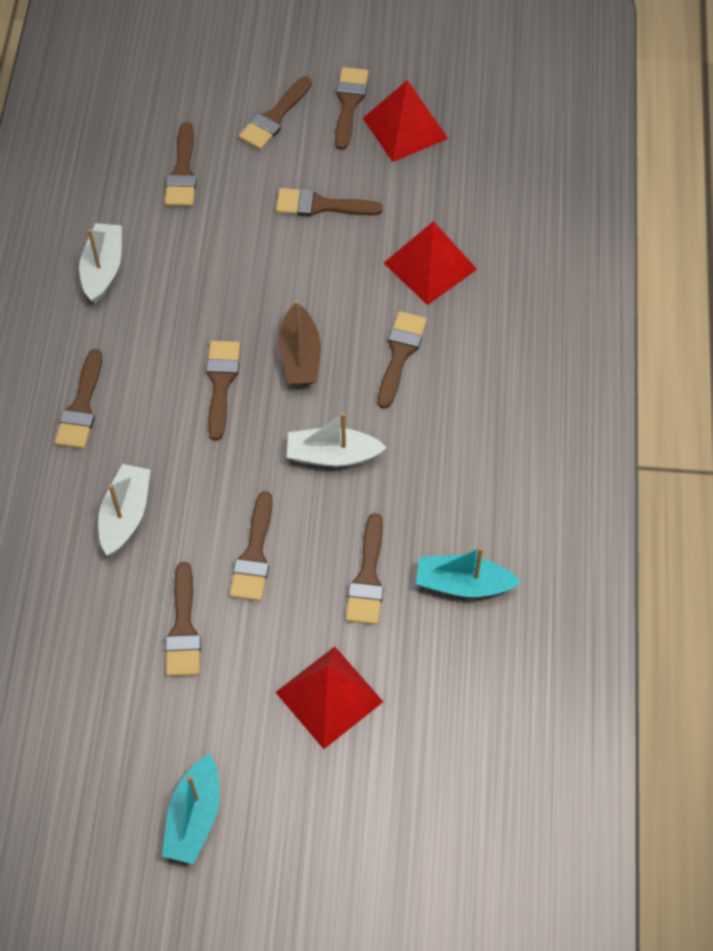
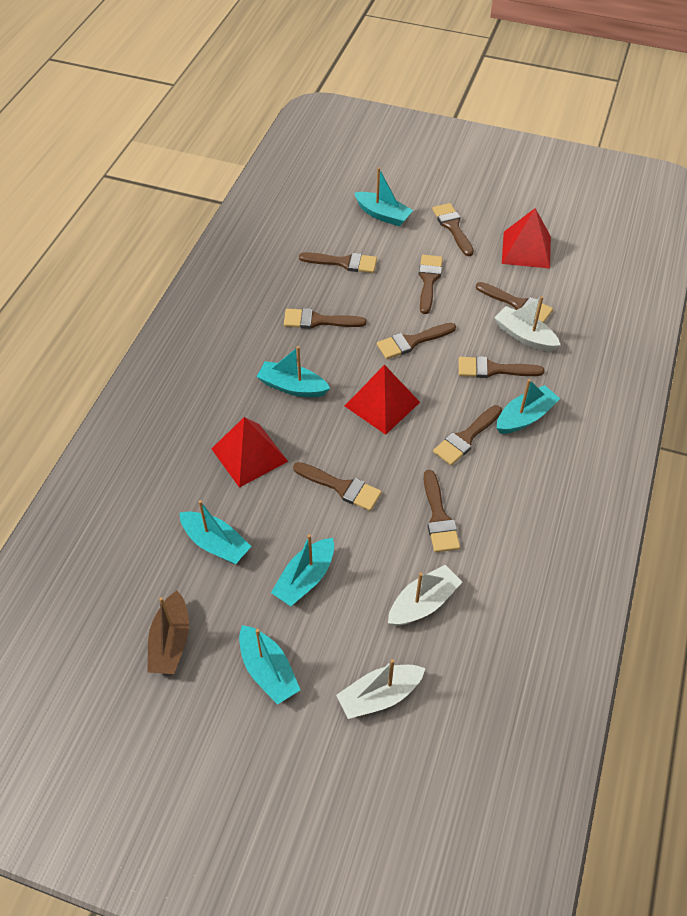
turquoise boat: [162,754,220,864] [416,547,521,597] = 2 -> [180,500,252,564] [239,625,300,705] [257,346,330,397] [271,534,334,606] [354,167,414,227] [497,379,560,434] = 6

